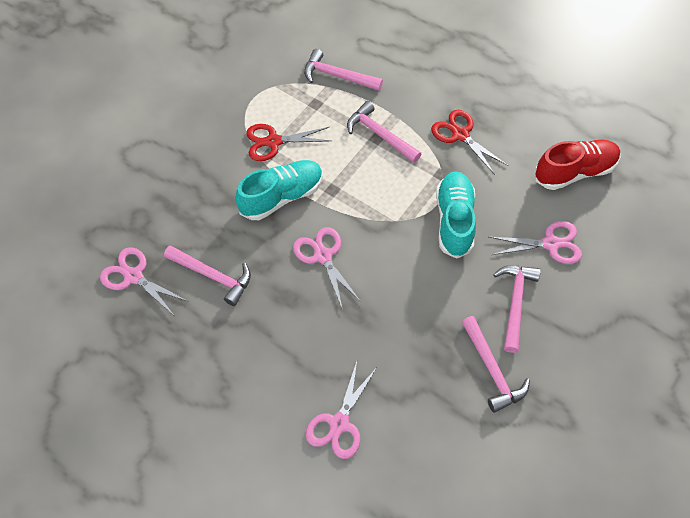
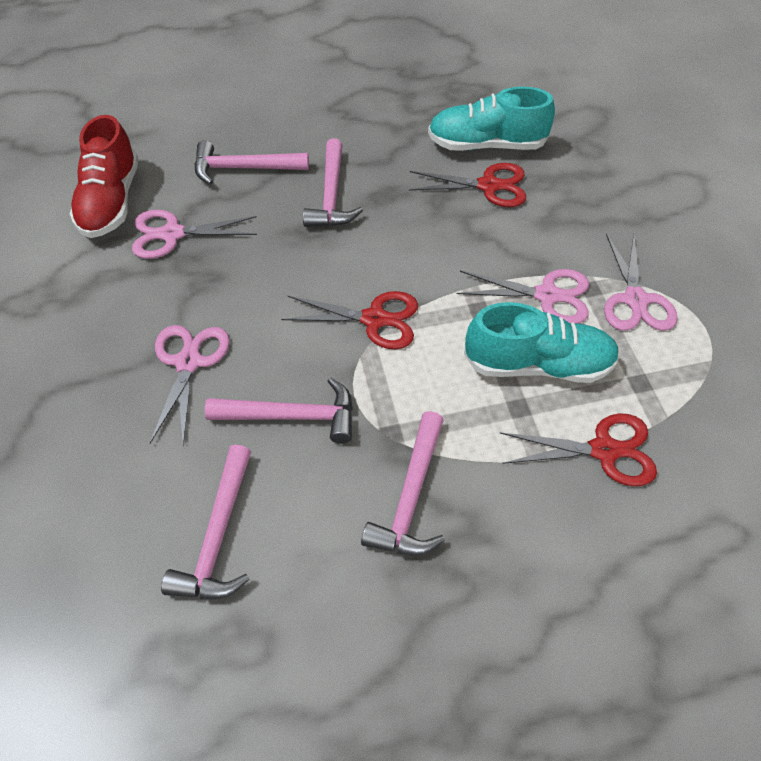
red scissors: [246,124,331,161] [431,110,509,175] = 2 -> [281,291,418,349] [409,163,526,207] [500,413,657,486] = 3

